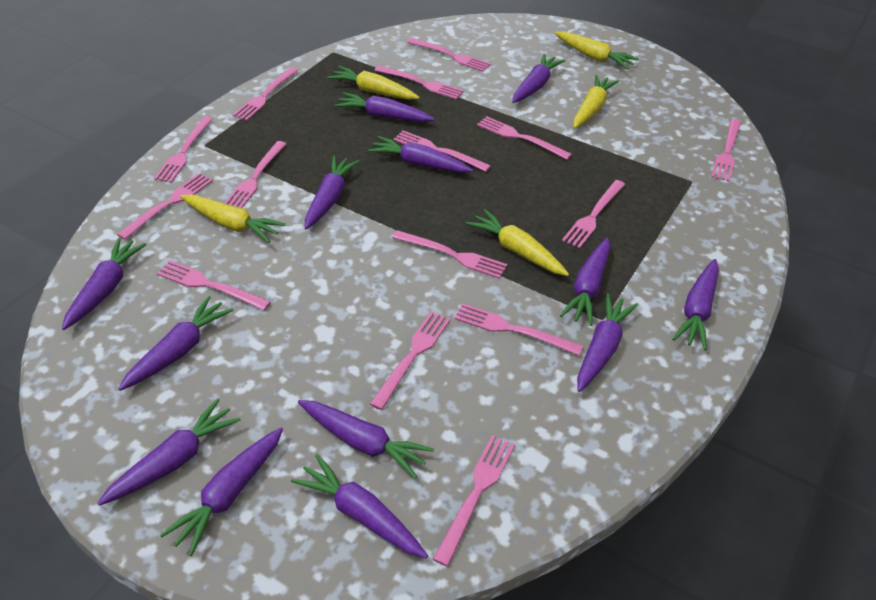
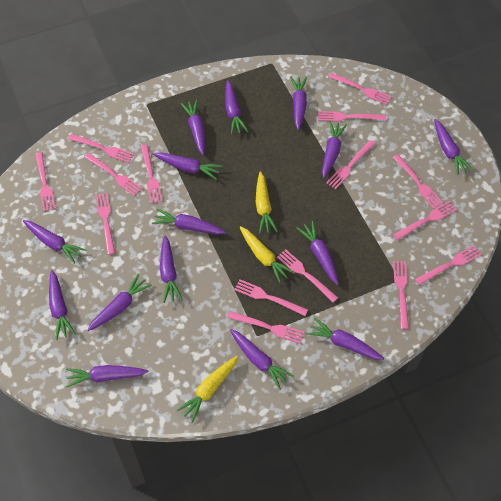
purple carrot: [62,237,147,330] [98,399,241,506] [118,296,233,391] [160,428,283,556] [291,454,428,558] [298,400,434,479] [305,156,360,229] [334,92,435,122] [367,136,473,173] [512,54,565,103] [560,238,610,326] [577,293,638,392] [672,259,719,350] = 13 -> [23,220,86,264] [49,270,76,340] [66,365,148,388] [87,274,152,331] [152,209,226,234] [153,152,222,180] [160,235,183,303] [180,100,205,155] [225,80,248,135] [230,329,294,390] [290,76,307,130] [297,221,339,285] [307,318,384,360] [322,121,347,178] [434,119,473,175] = 15
yellow carrot: [180,195,286,243] [327,66,420,100] [466,209,569,276] [555,31,639,69] [573,75,619,129] = 5 -> [177,356,238,423] [240,226,295,283] [256,171,278,234] = 3

